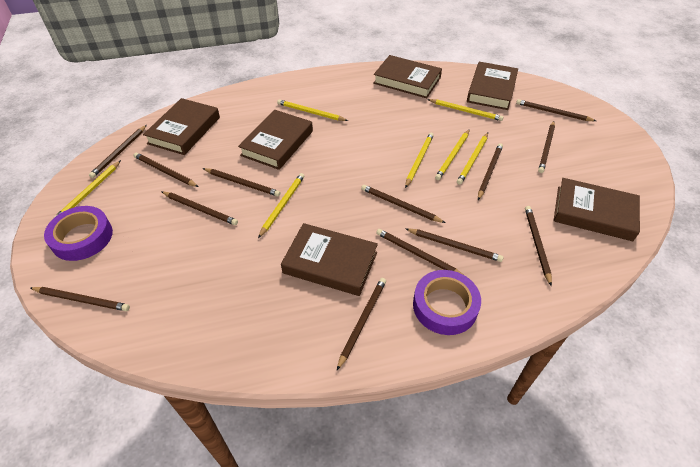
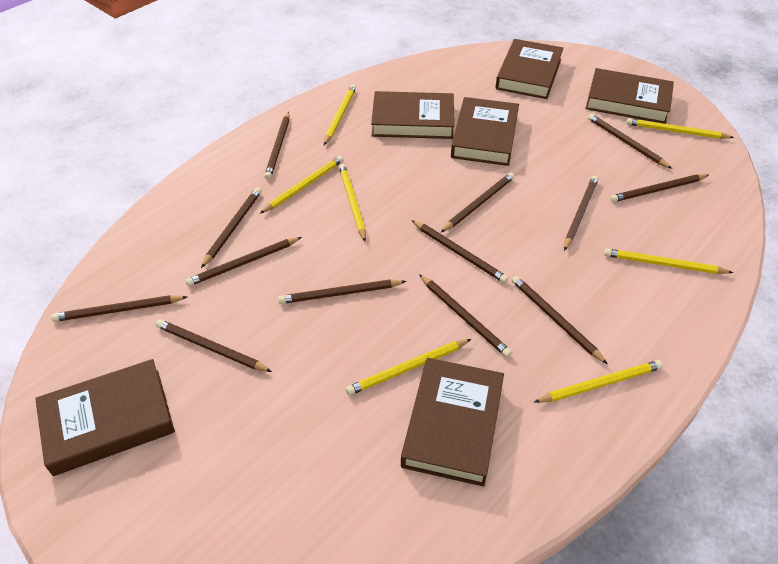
purple tape: [44,206,113,261] [413,270,481,335] = 2 -> none = 0

